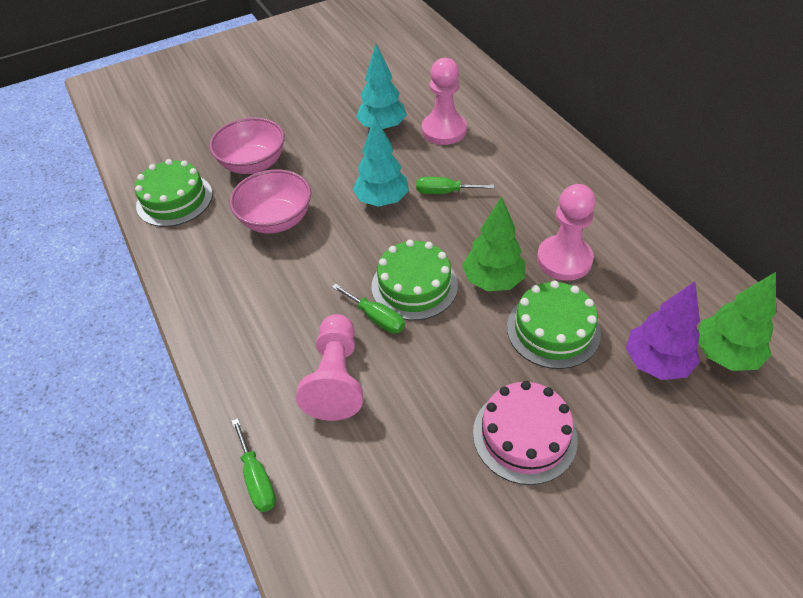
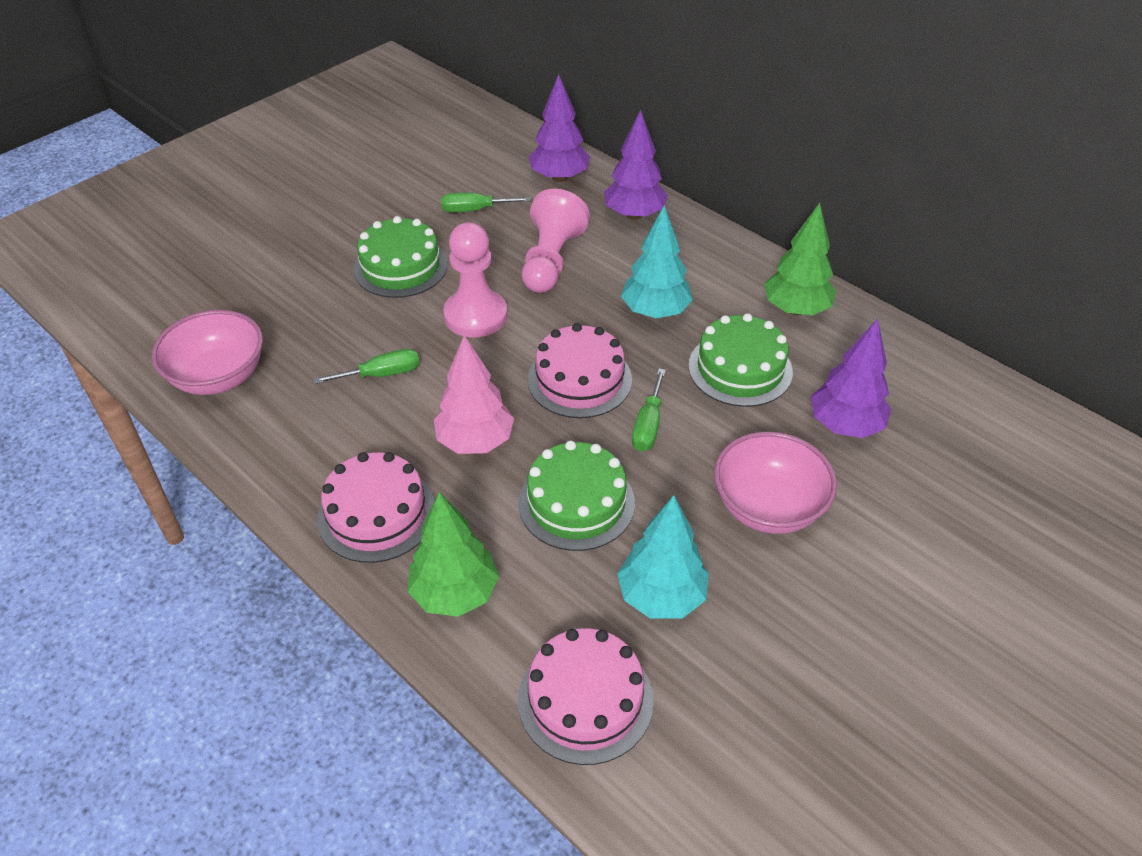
pink cake: [473,381,578,485] = 1 -> [317,452,435,563] [518,628,654,765] [528,323,632,418] = 3
pink pawn: [296,314,363,421] [422,58,467,145] [537,184,596,281] = 3 -> [444,222,507,338] [522,189,590,293] = 2
pink tree: none = 0 -> [434,335,514,454] = 1
purple tree: [626,281,700,380] = 1 -> [529,74,590,182] [604,110,668,220] [811,319,891,438] = 3

